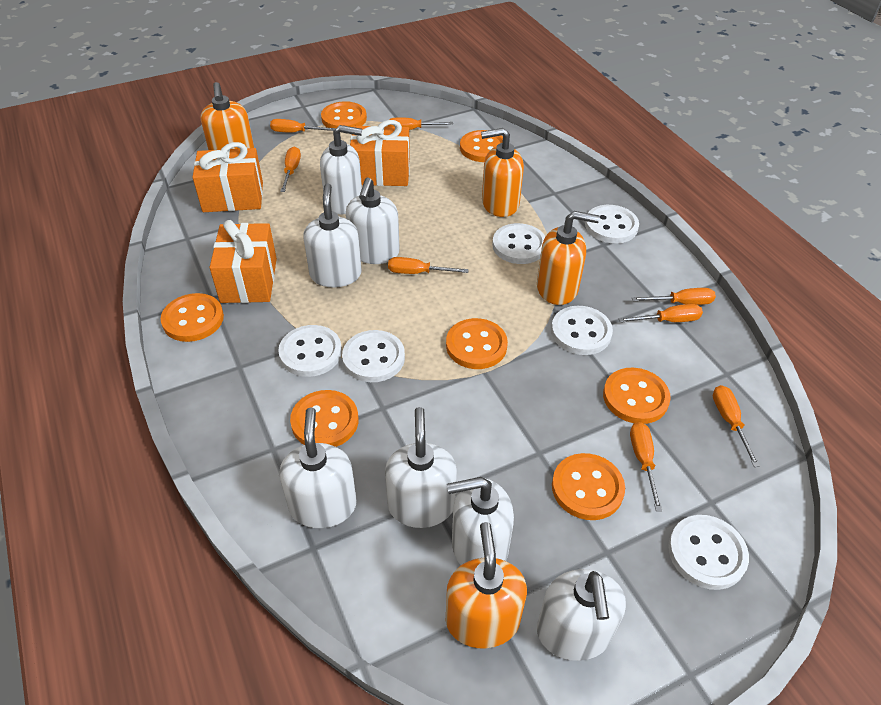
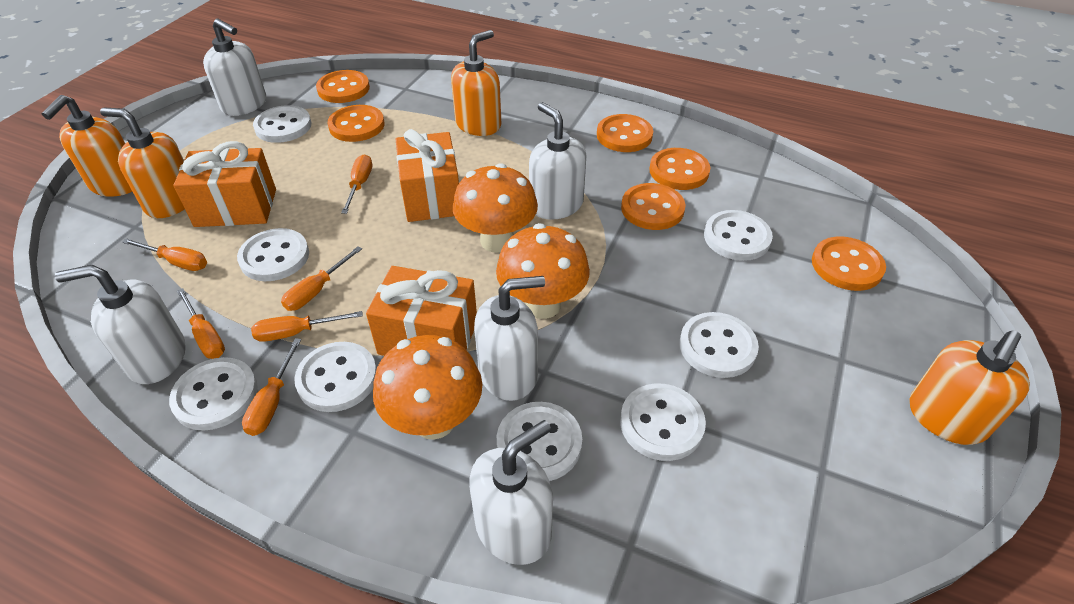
orange button: [161,293,224,342] [290,390,358,447] [321,101,367,128] [446,318,508,369] [460,130,503,162] [552,453,625,520] [603,368,671,424] = 7 -> [316,70,370,103] [327,105,384,142] [597,114,653,152] [621,183,686,230] [649,148,710,190] [812,236,886,291] = 6
orange mushroom: none = 0 -> [373,335,482,440] [453,163,538,252] [496,223,590,319] = 3
orange screwdriver: [270,119,336,132] [280,147,301,192] [388,118,453,130] [388,257,469,274] [619,304,703,323] [630,422,663,511] [632,288,716,305] [713,385,760,467] = 8 -> [122,238,207,271] [177,288,225,359] [242,338,301,436] [251,311,363,342] [281,246,362,311] [341,155,372,214] = 6
white button: [278,325,342,377] [342,330,405,382] [492,223,545,264] [551,306,613,355] [585,205,639,244] [668,515,749,590] = 6 -> [169,357,258,431] [237,228,309,281] [253,105,311,143] [294,342,377,412] [497,402,582,481] [620,384,706,461] [679,312,759,378] [704,210,773,261] = 8
white soap dispenser: [280,407,357,528] [303,183,362,287] [320,125,362,215] [346,178,400,264] [385,407,457,528] [447,477,514,565] [537,569,626,661] = 7 -> [55,265,186,384] [203,18,266,116] [469,420,553,565] [474,276,545,401] [529,102,586,220] = 5

